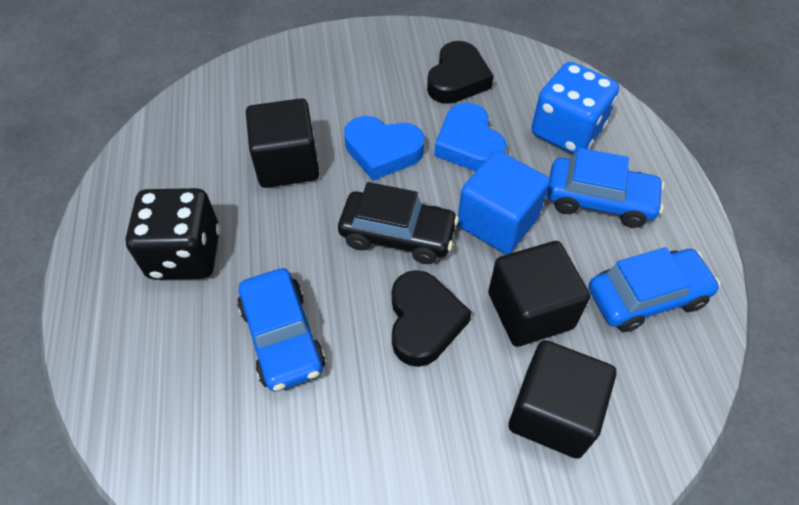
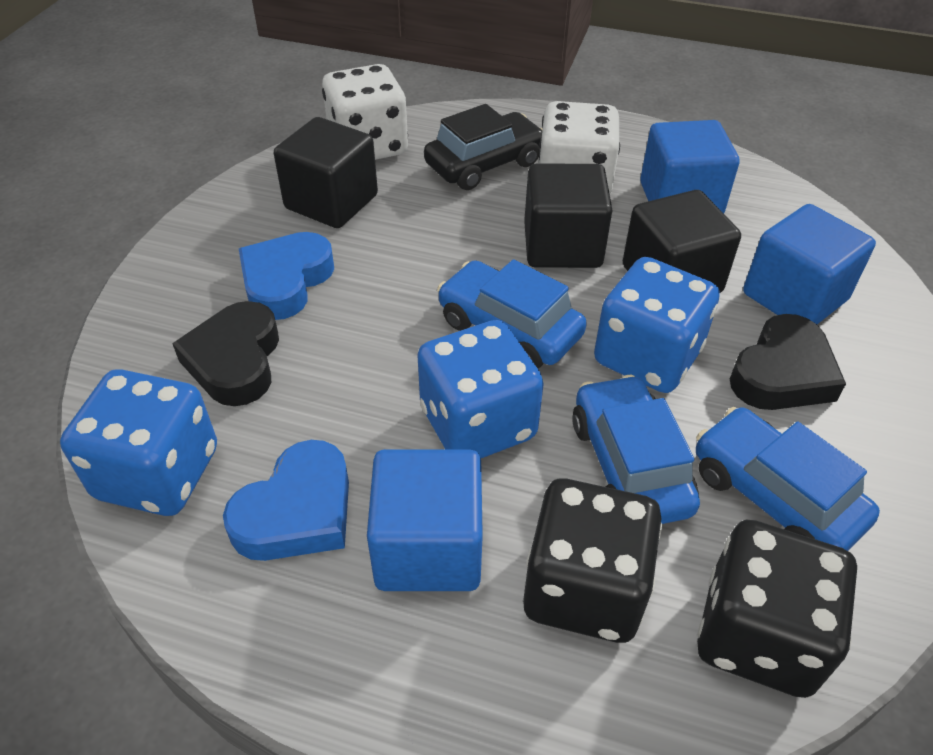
black dice: [126,188,220,280] = 1 -> [523,478,662,643] [697,520,857,698] = 2
blue cube: [458,151,550,254] = 1 -> [367,449,483,591] [640,120,740,213] [743,204,876,324] = 3
blue dice: [531,62,619,155] = 1 -> [60,369,217,516] [417,320,544,458] [594,257,720,393] = 3
white dice: none = 0 -> [322,64,408,160] [539,101,620,194] = 2

